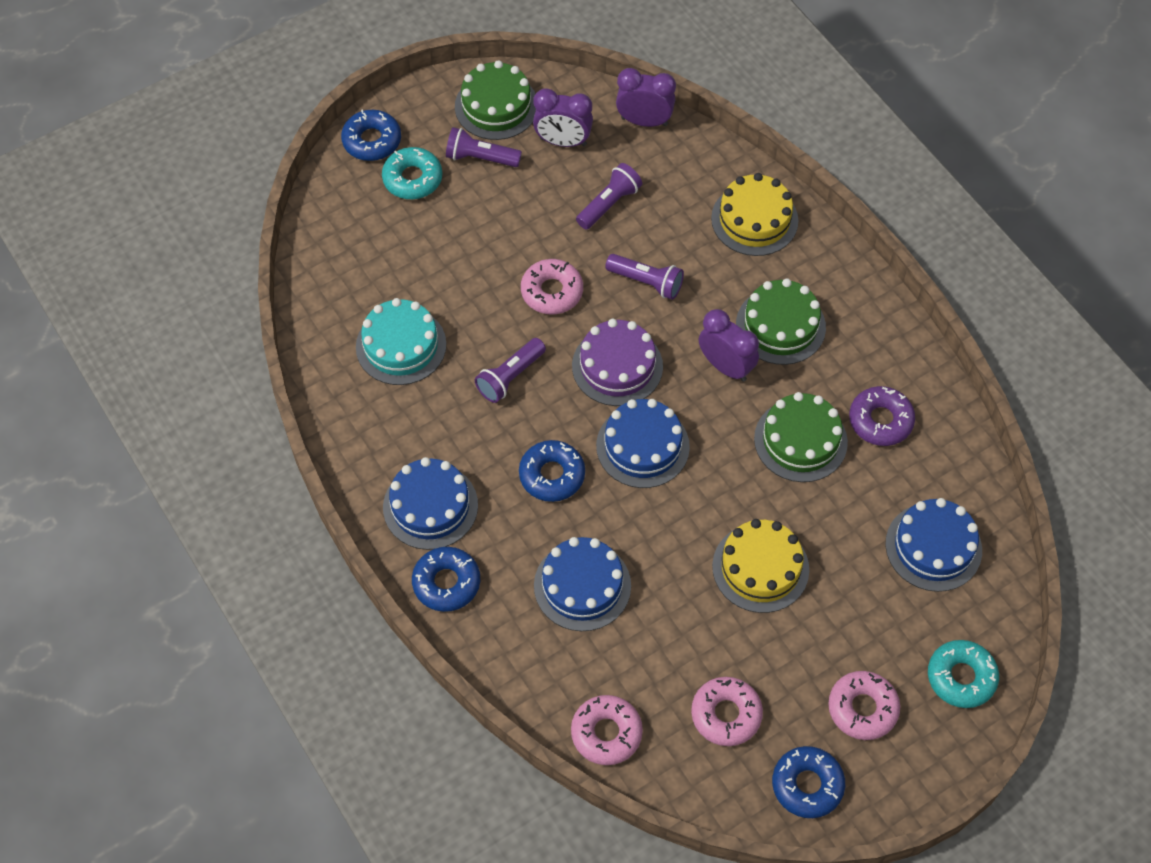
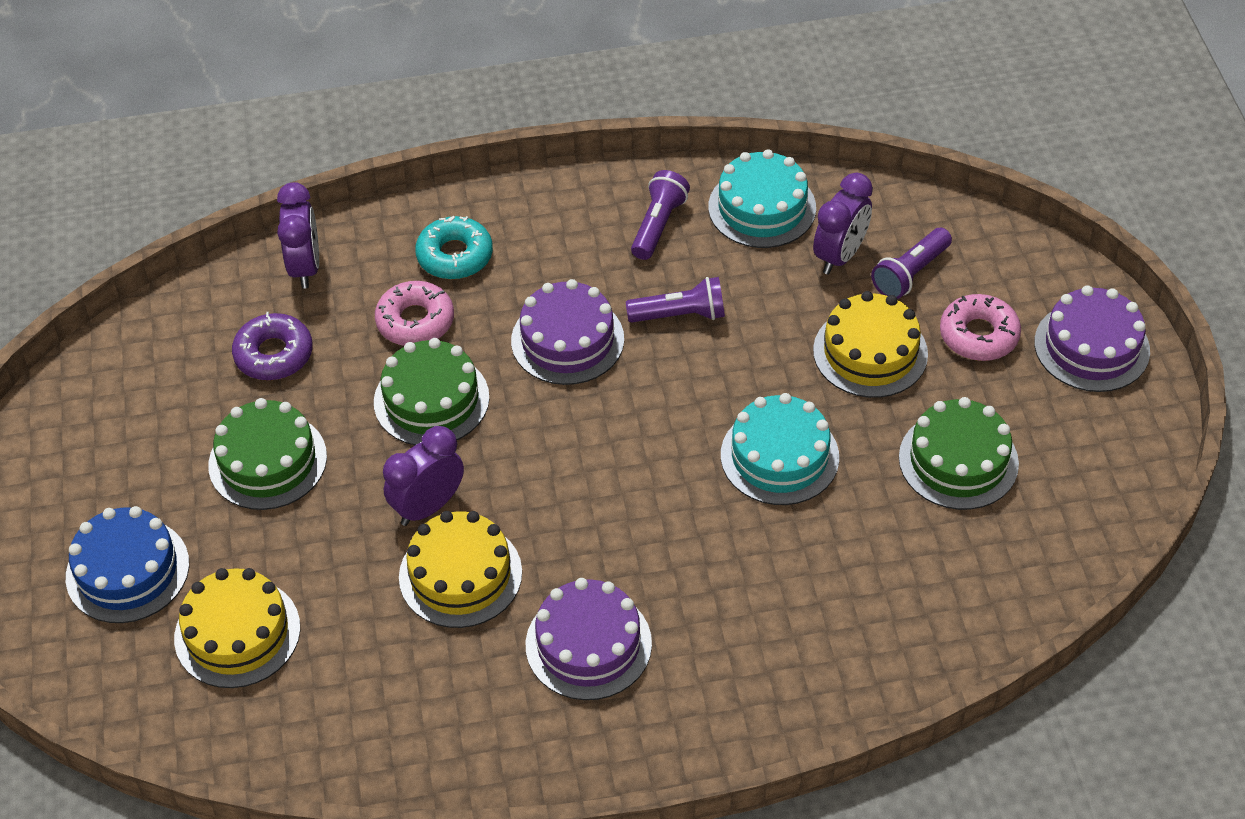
blue cake: [383,457,478,550] [534,537,631,631] [596,399,690,488] [885,498,982,592] = 4 -> [66,506,189,623] = 1
blue donut: [341,109,401,161] [412,547,480,612] [519,440,585,502] [772,746,845,818] = 4 -> none = 0
pink donut: [521,259,583,314] [571,695,643,765] [691,677,763,746] [828,671,900,740] = 4 -> [375,281,454,346] [940,294,1021,361] = 2
purple cake: [572,319,663,406] = 1 -> [511,279,624,385] [526,578,652,700] [1034,285,1150,392] = 3
purple flashlight: [446,127,522,167] [475,338,546,403] [576,163,642,230] [605,254,684,300] = 4 -> [626,277,725,322] [631,170,690,260] [871,228,952,299] = 3
turquoise cake: [356,298,446,385] = 1 -> [709,149,816,248] [721,393,839,505] = 2
turquoise donut: [382,147,442,199] [928,640,999,708] = 2 -> [415,216,493,279] = 1
yellow cake: [711,173,798,256] [712,519,809,613] = 2 -> [174,568,300,688] [399,511,522,628] [813,291,928,398] = 3

